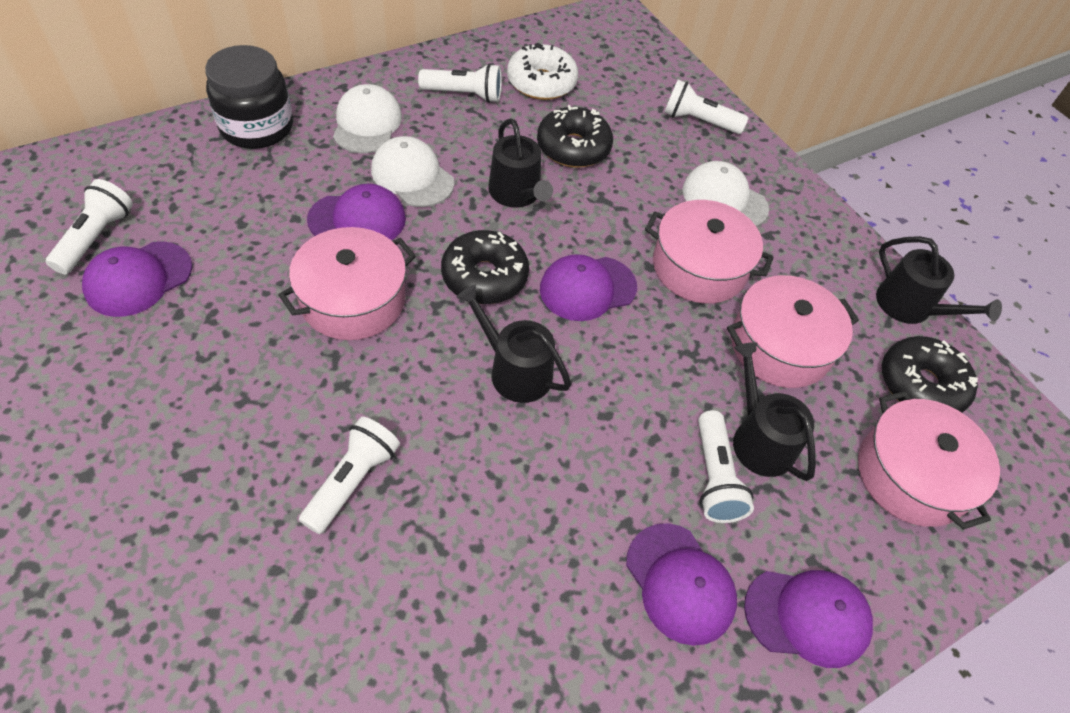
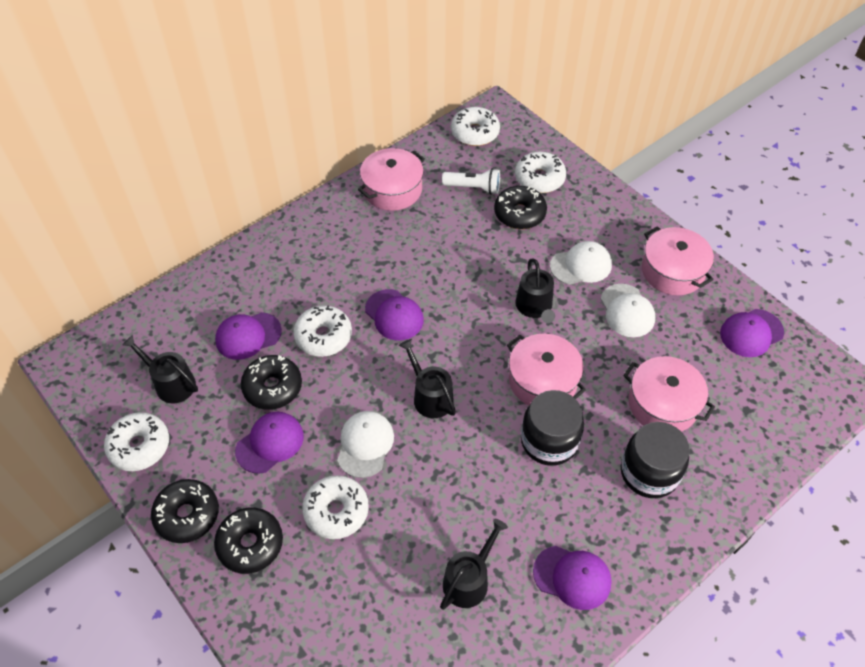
black donut: [441,230,529,304] [537,105,613,168] [882,336,978,413] = 3 -> [151,479,219,543] [214,508,283,574] [241,355,302,410] [494,186,547,229] = 4
black jar: [205,45,293,149] = 1 -> [521,390,584,466] [621,422,690,498] = 2
white donut: [507,43,578,100] = 1 -> [104,412,169,471] [293,305,352,357] [302,475,369,539] [451,107,500,146] [515,152,566,193] = 5
white flashlight: [46,179,133,274] [299,417,400,534] [418,64,502,103] [664,80,748,134] [698,410,754,523] = 5 -> [442,168,500,195] = 1

